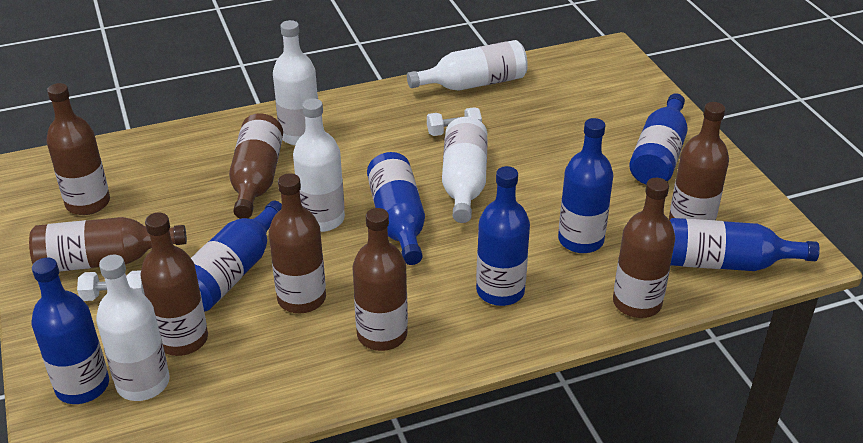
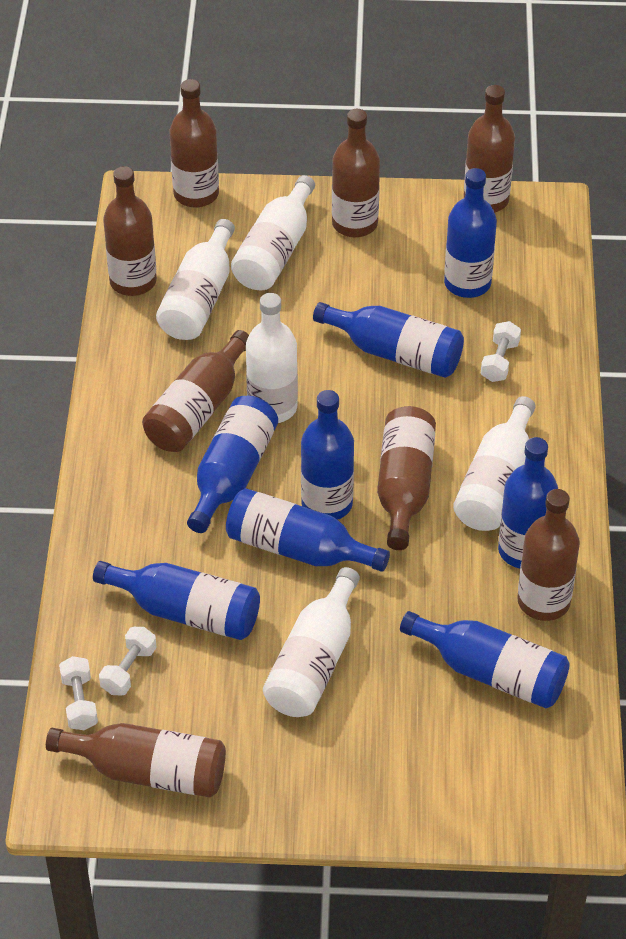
blue bottle: [31,258,109,404] [191,200,282,311] [367,152,425,265] [476,166,530,306] [558,118,614,253] [629,93,688,185] [670,218,820,271] = 7 -> [93,561,260,640] [187,396,278,533] [226,488,390,572] [301,390,354,520] [313,302,464,378] [400,611,570,708] [444,168,497,298] [498,437,558,568] = 8
white dumbbell: [77,271,145,301] [427,107,482,136] = 2 -> [59,656,98,730] [99,627,157,696] [481,321,521,382] = 3

